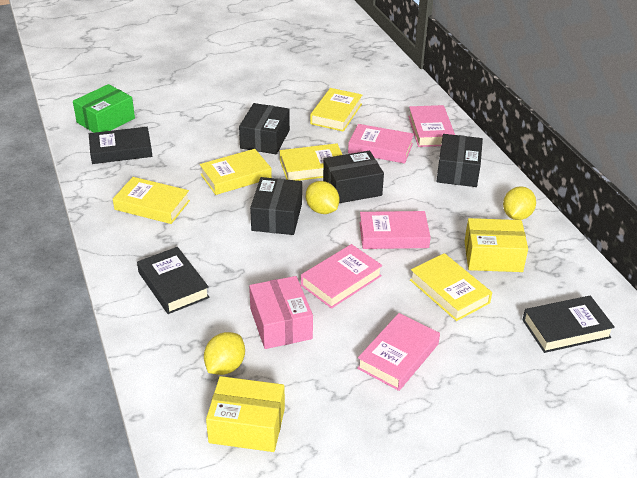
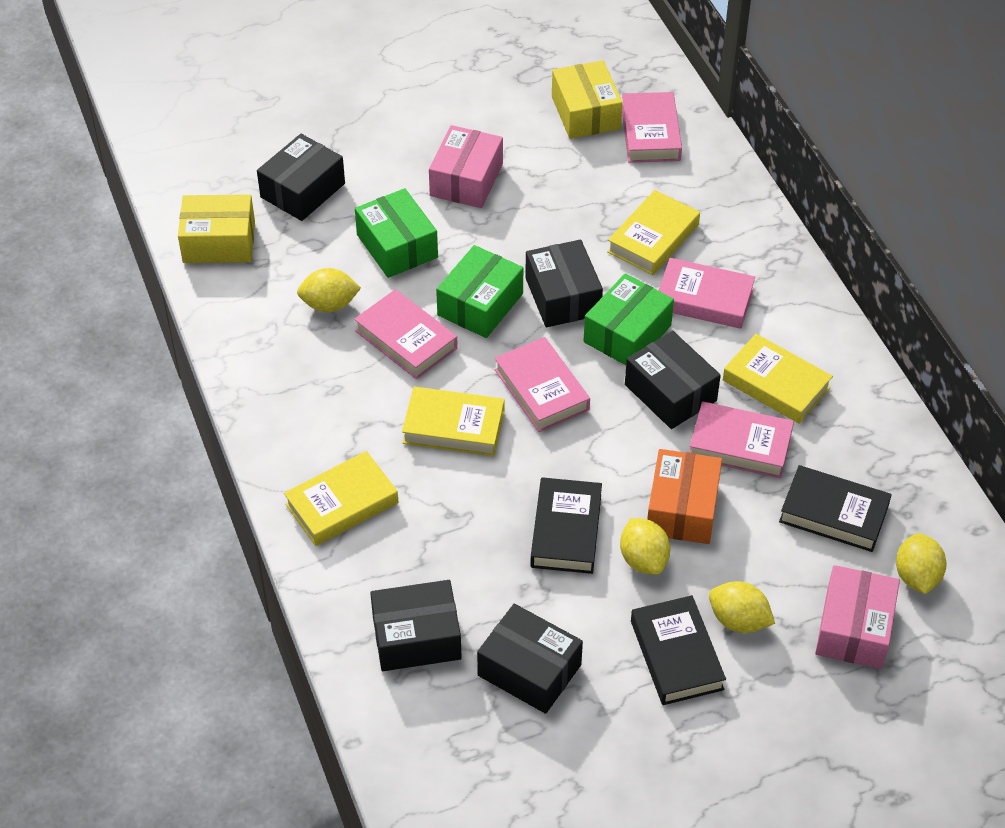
black box: [239,103,290,154] [250,177,302,235] [323,151,384,203] [436,134,483,187] = 4 -> [257,134,345,221] [370,580,462,671] [477,604,583,714] [525,240,603,327] [625,331,721,429] = 5
green box: [73,84,135,133] = 1 -> [355,188,438,278] [436,245,523,338] [584,273,674,365] = 3
orange box: none = 0 -> [647,449,722,544] = 1
pink box: [249,276,313,349] = 1 -> [429,125,503,208] [815,565,900,669] = 2
yellow book: [113,177,190,224] [200,149,272,195] [280,143,342,181] [310,88,362,132] [410,253,492,321] = 5 -> [284,451,398,546] [402,387,505,456] [607,190,700,275] [723,334,833,424] = 4
yellow lemon: [204,332,245,375] [306,181,339,214] [503,186,536,220] = 3 -> [297,268,361,312] [620,518,671,575] [709,581,775,633] [896,533,947,594] = 4

